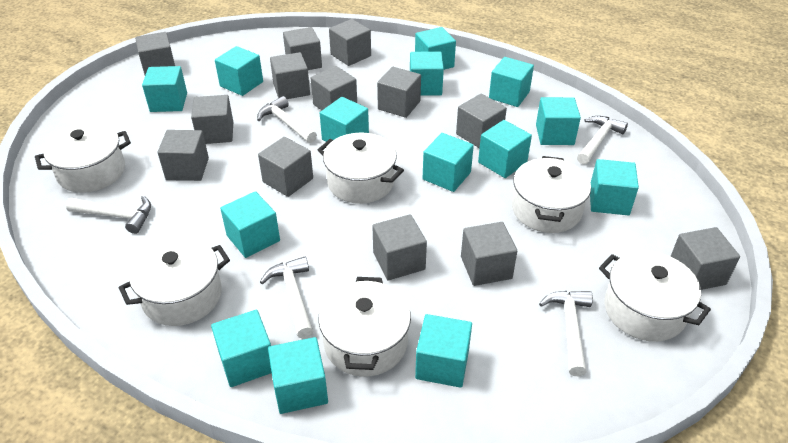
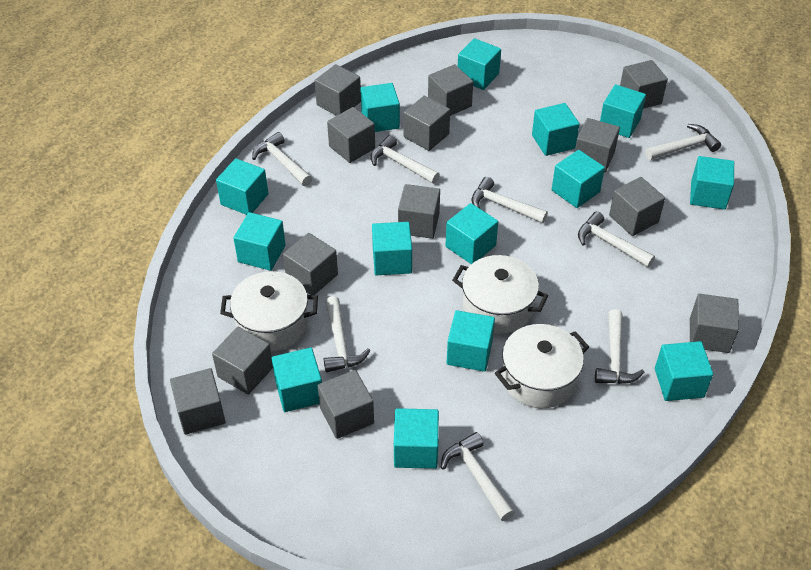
white hammer: [66,196,151,234] [257,96,317,143] [260,257,313,339] [539,291,593,376] [577,116,628,165] = 5 -> [252,132,312,186] [324,296,371,372] [370,135,440,184] [441,432,515,521] [471,177,548,223] [578,211,655,267] [595,309,644,384] [645,124,721,160] = 8
white pot: [35,123,131,193] [118,238,230,326] [318,132,404,204] [318,277,411,377] [512,156,591,233] [599,251,711,342] = 6 -> [220,271,318,351] [452,255,548,334] [495,324,589,408] = 3

